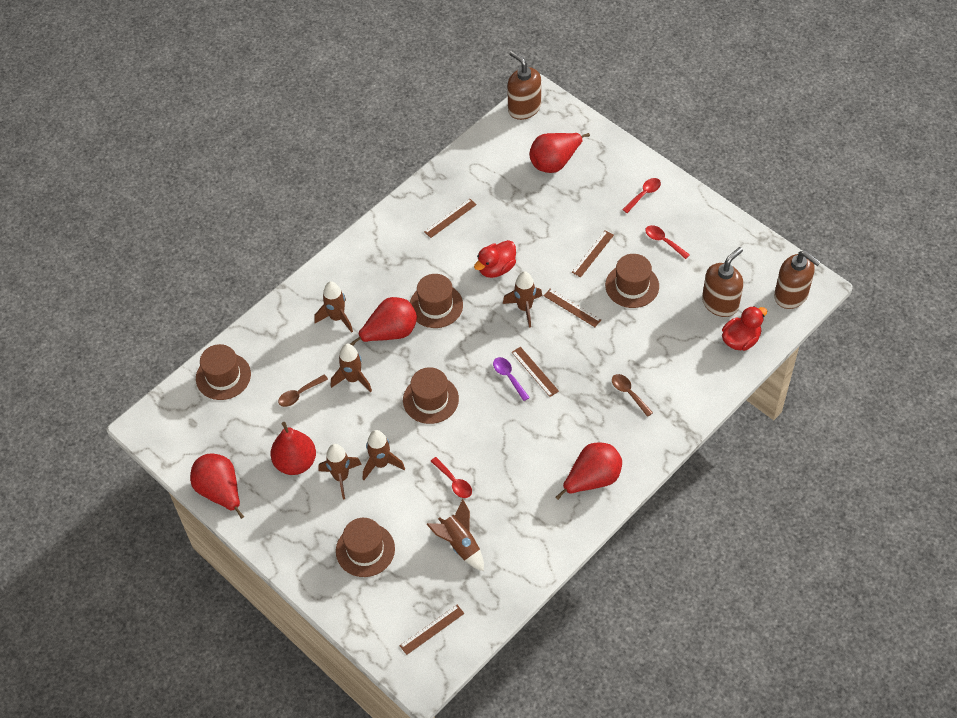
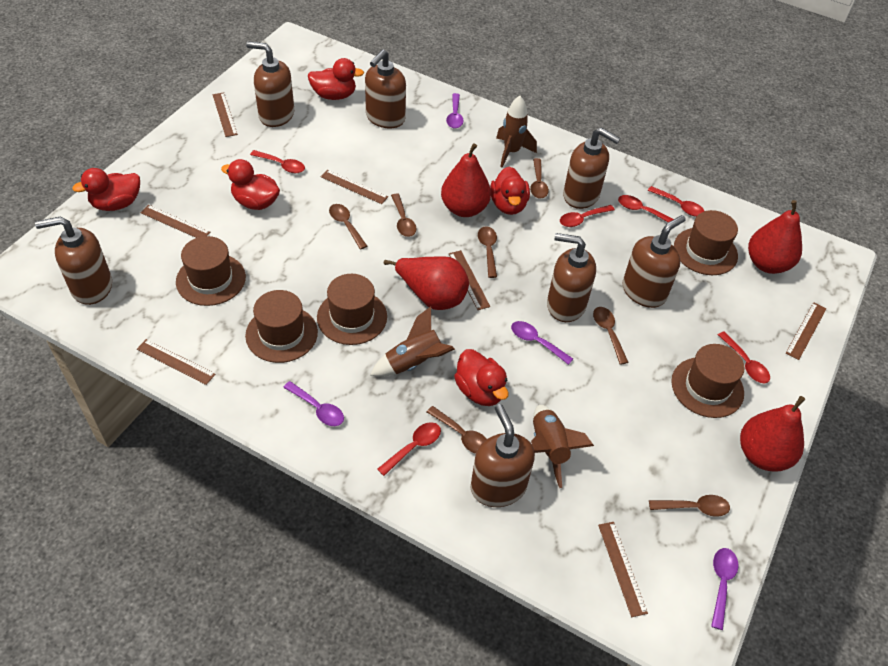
brown rocket: [314,281,353,333] [318,444,362,500] [331,343,372,392] [363,430,405,480] [427,499,484,571] [503,271,542,327] = 6 -> [370,307,455,377] [496,96,537,167] [531,405,594,488] = 3
brown ruler: [399,605,465,655] [424,199,477,238] [512,347,559,397] [544,289,601,327] [572,231,614,277] = 5 -> [137,339,216,385] [140,205,211,238] [213,93,238,137] [321,170,388,204] [449,250,490,310] [598,522,648,617] [786,302,826,360] = 7
brown soap dispenser: [507,51,541,120] [702,247,743,317] [774,251,821,309] = 3 -> [35,216,112,305] [246,41,294,127] [365,49,406,128] [471,404,535,507] [547,233,596,322] [563,128,620,209] [623,215,686,308] = 7
brown spoon: [278,374,328,407] [612,374,653,417] = 2 -> [329,204,367,250] [391,193,417,237] [427,406,487,454] [478,226,497,278] [530,158,549,199] [593,307,629,365] [649,495,730,517] = 7
purple spoon: [493,357,530,401] = 1 -> [283,381,344,426] [446,93,464,129] [511,321,573,365] [711,548,738,630] = 4
red duck: [474,240,516,278] [722,306,767,351] = 2 -> [72,168,140,211] [221,159,280,210] [308,58,364,100] [454,349,509,406] [490,167,530,215] = 5
red pear: [190,454,245,519] [271,422,316,475] [350,297,417,346] [529,133,590,173] [555,442,622,500] = 5 -> [384,256,469,310] [441,143,491,217] [740,396,805,472] [748,200,802,274] = 4
red spoon: [431,457,472,498] [622,178,661,213] [645,225,690,259] = 3 -> [250,150,305,173] [377,422,441,476] [560,205,615,227] [618,195,674,223] [648,186,704,217] [718,331,770,383] = 6

